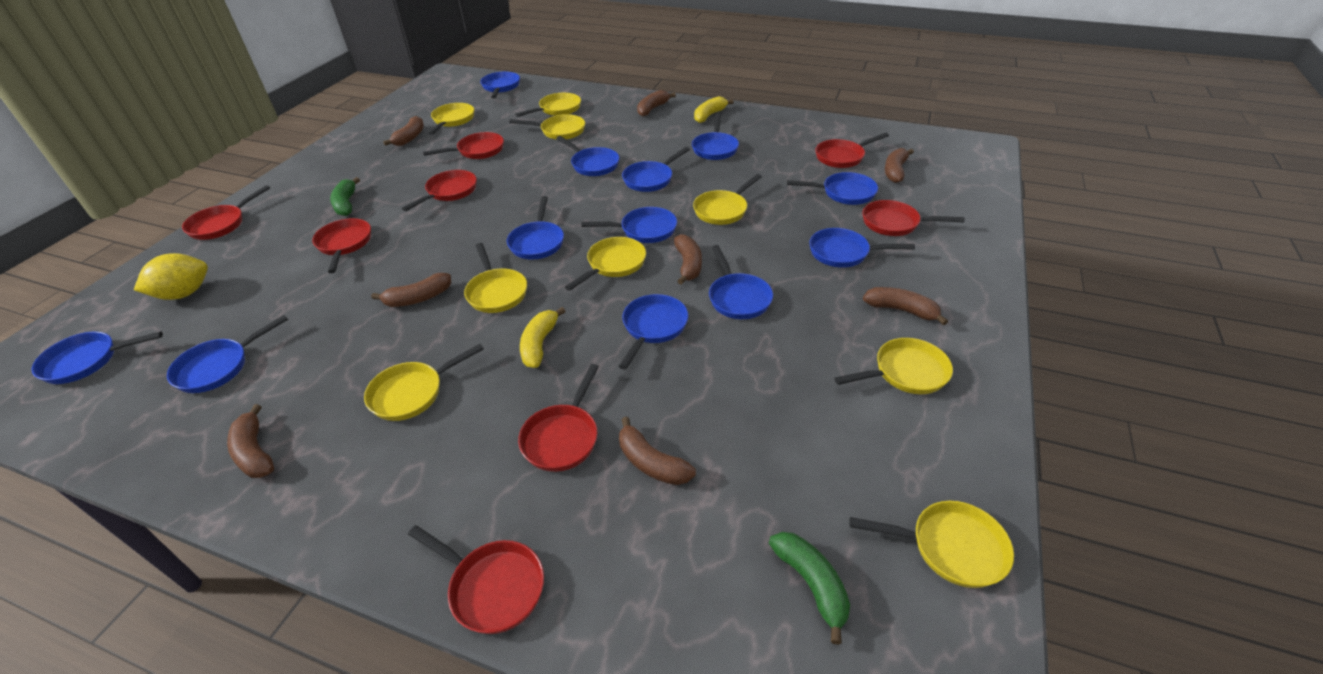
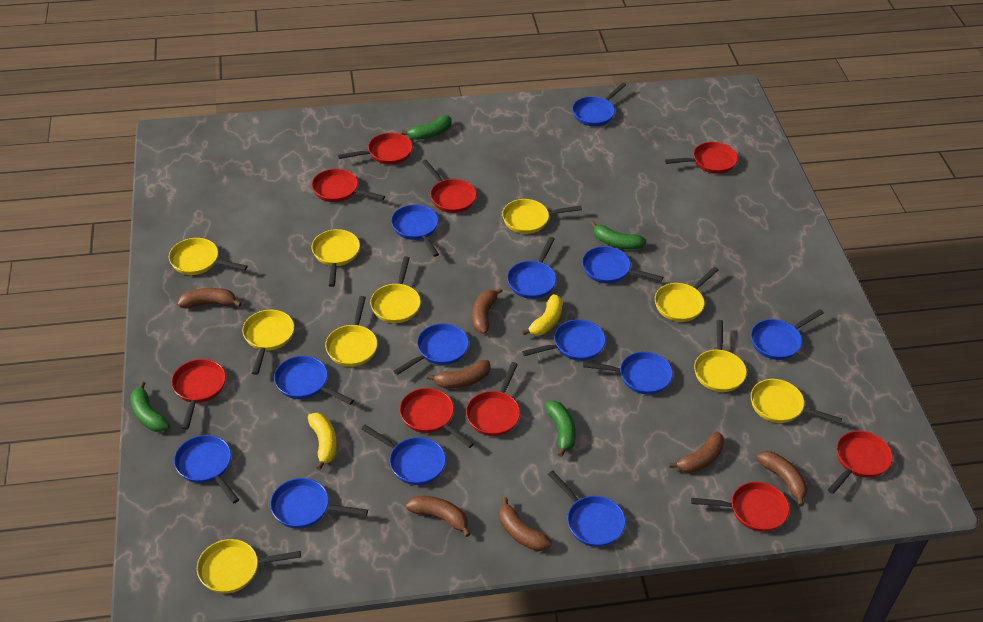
blue pan: [31,331,163,384] [167,315,288,393] [480,72,520,98] [507,196,564,260] [556,136,619,176] [581,207,677,243] [618,294,688,370] [622,147,690,192] [692,114,739,160] [709,245,773,319] [787,172,878,205] [809,228,915,268] = 12 -> [174,435,239,504] [270,478,368,529] [274,356,354,405] [361,425,446,485] [391,204,439,257] [394,323,469,375] [507,237,556,299] [522,319,606,361] [548,470,626,547] [572,83,626,126] [582,246,663,283] [583,352,673,394] [751,309,824,360] = 13
brown banana: [227,404,274,478] [371,273,451,307] [383,116,424,146] [619,417,696,485] [637,90,676,116] [674,234,702,285] [863,287,948,325] [885,148,914,183] = 8 -> [177,288,242,308] [406,496,470,537] [427,360,491,389] [472,287,503,334] [499,497,552,551] [669,431,724,473] [757,451,808,507] = 7
green banana: [330,177,360,216] [769,532,850,645] = 2 -> [130,381,170,432] [402,115,451,140] [545,401,576,457] [590,221,646,250] = 4
red pan: [182,185,270,240] [312,218,371,273] [402,170,477,211] [408,525,544,634] [423,132,504,159] [518,364,599,472] [815,133,889,168] [862,200,965,236] = 8 -> [171,359,226,430] [312,169,385,202] [338,133,413,165] [399,388,474,448] [422,160,476,213] [466,362,520,436] [665,142,738,174] [691,482,789,532] [828,431,893,494] = 9
yellow lemon: [134,253,208,300] = 1 -> none = 0
yellow pan: [364,344,484,421] [428,103,474,135] [464,243,527,313] [509,114,585,140] [515,93,581,117] [565,237,646,291] [693,174,762,225] [834,338,953,394] [849,501,1014,588] = 9 -> [169,238,248,275] [197,539,301,594] [242,310,294,375] [312,229,360,287] [325,296,378,367] [370,256,421,323] [502,199,582,234] [655,267,719,322] [694,320,747,392] [751,379,842,424] = 10

